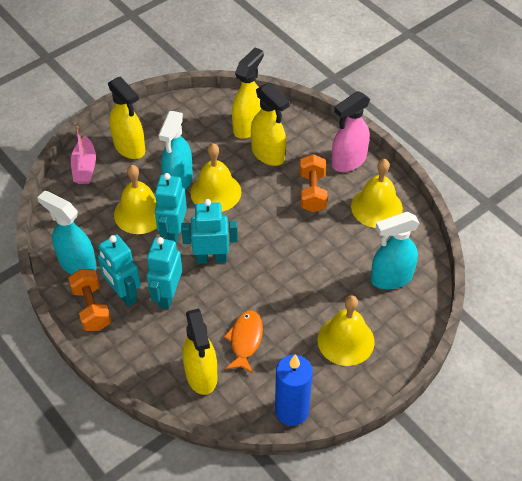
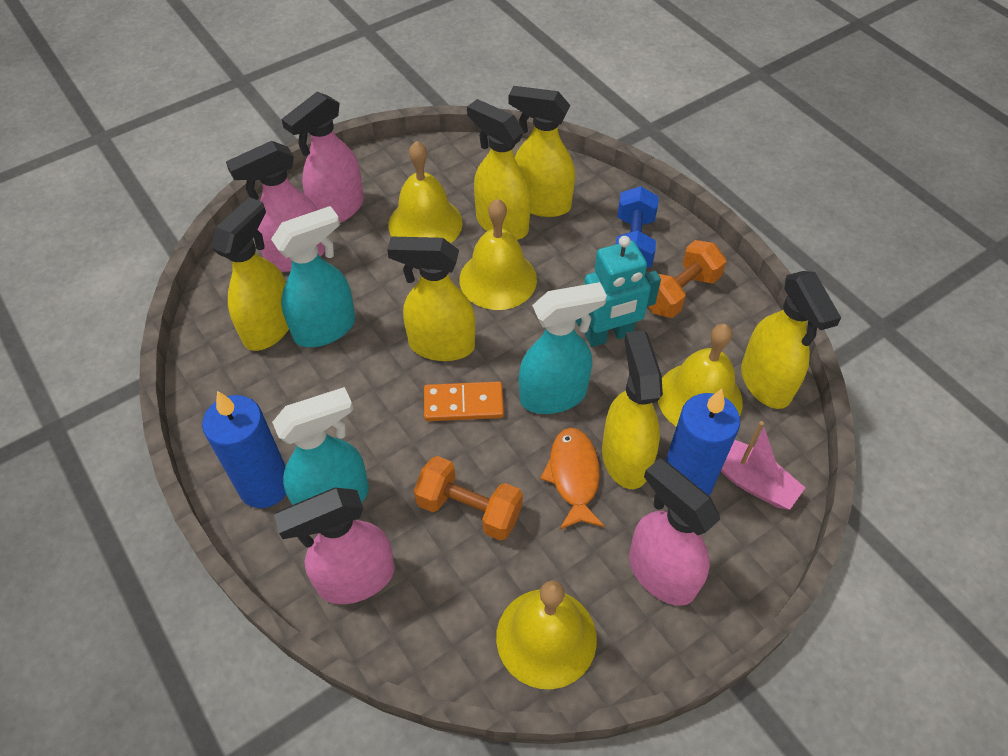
blue candle: [275,354,313,426] = 1 -> [202,391,286,508] [666,389,740,496] = 2
blue dumbbell: none = 0 -> [616,186,659,268] = 1
orange domino: none = 0 -> [424,381,504,421] = 1
pink spray bottle: [331,91,370,172] = 1 -> [226,141,325,272] [274,487,395,604] [281,92,364,223] [629,458,720,606] = 4
turquoise robot: [97,235,141,307] [146,237,182,309] [155,173,187,245] [181,199,238,264] = 4 -> [576,236,661,347] = 1
yellow spray bottle: [108,77,145,159] [183,308,218,395] [232,47,264,139] [251,83,290,166] = 4 -> [211,197,289,351] [387,237,475,361] [467,99,531,240] [509,86,575,217] [602,330,663,489] [741,271,841,409] = 6

